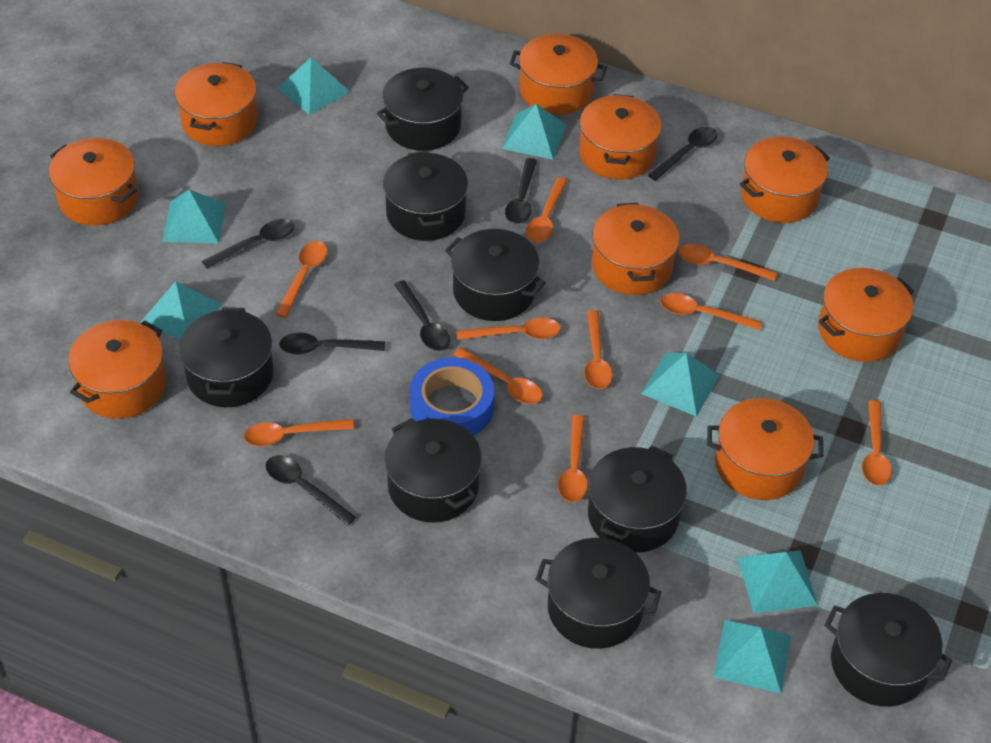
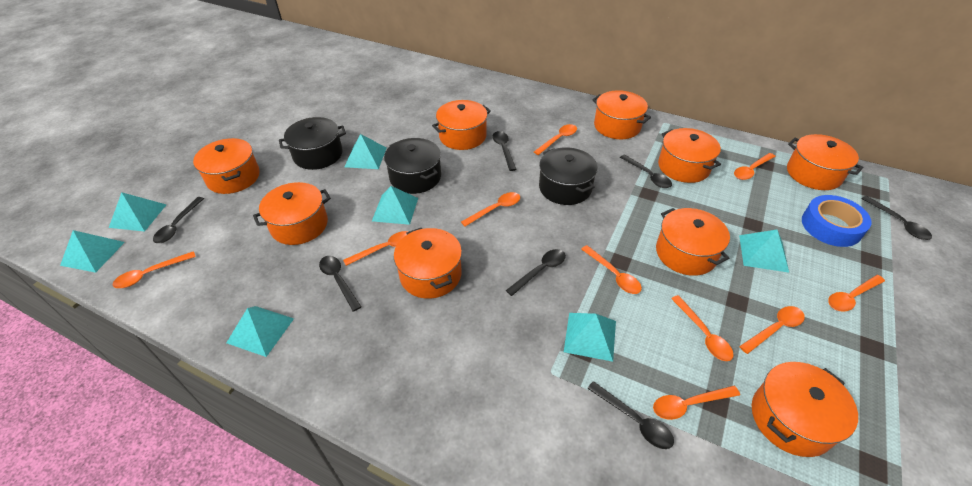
black pot: [179,307,273,407] [377,68,469,151] [383,151,468,241] [384,418,482,523] [445,229,546,321] [535,538,661,649] [588,445,687,553] [824,593,952,707] = 8 -> [279,117,346,170] [384,138,441,194] [539,147,598,205] = 3
black spoon: [202,219,294,269] [266,455,356,526] [279,333,385,355] [394,280,450,351] [505,158,537,224] [648,127,717,181] = 6 -> [153,197,204,243] [319,256,361,311] [492,131,517,171] [506,249,566,296] [587,381,674,449] [620,154,672,188] [861,196,932,240] = 7

